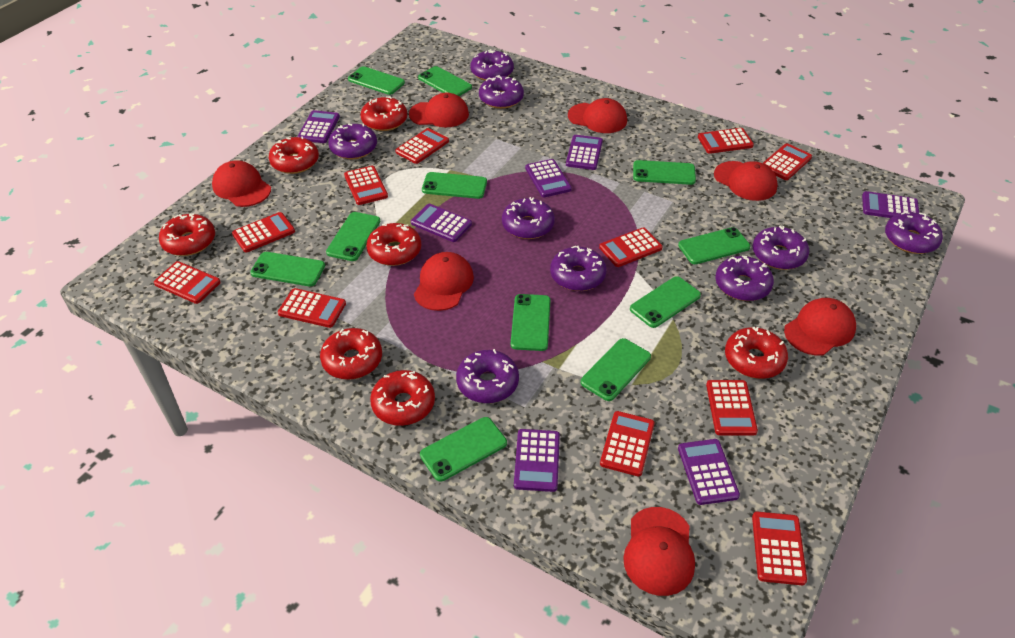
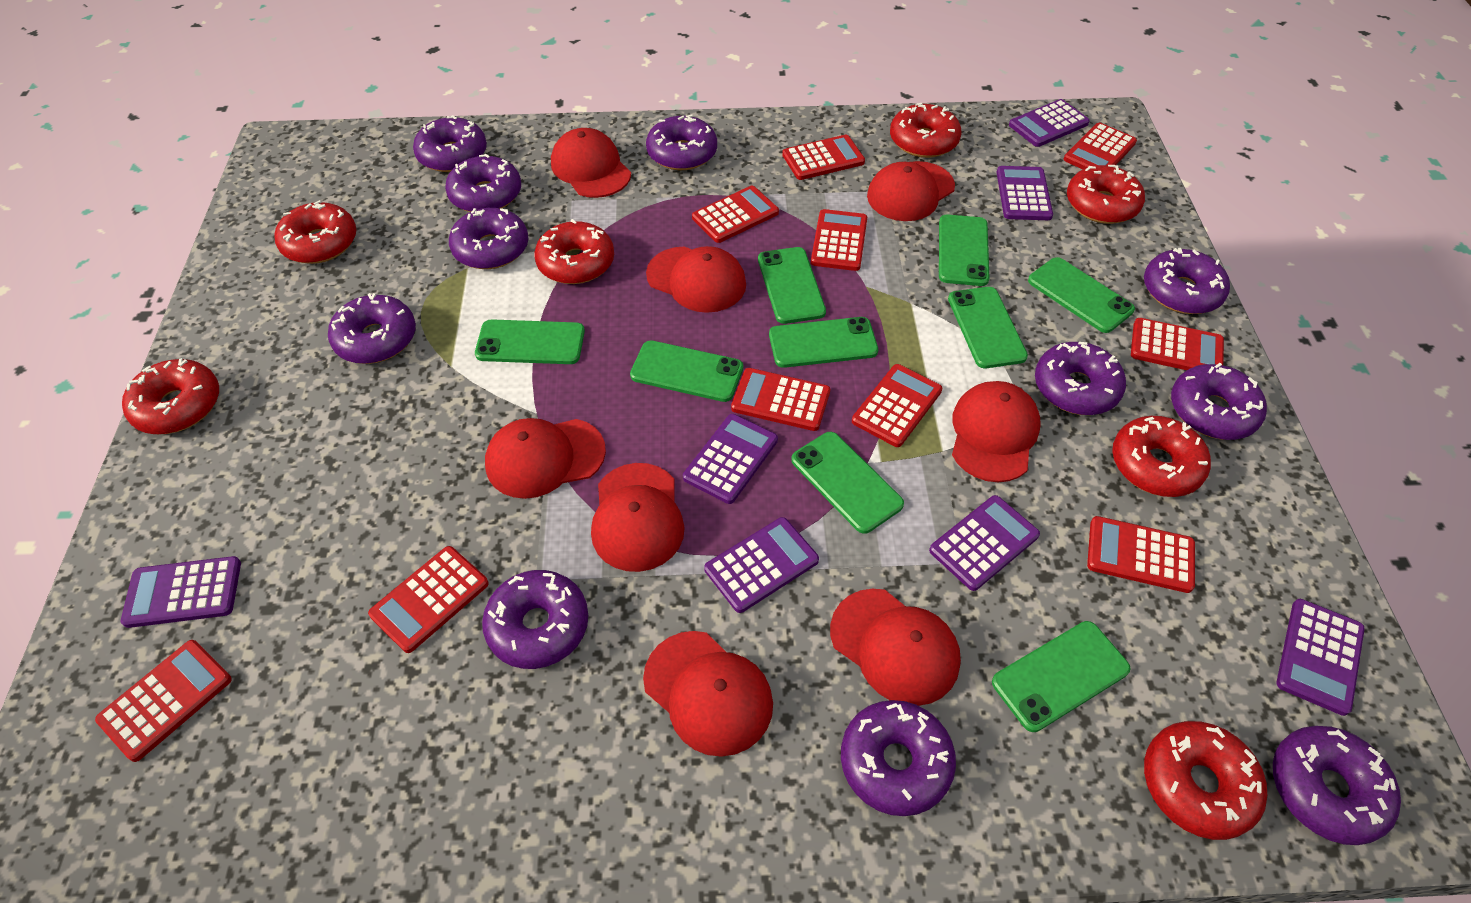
green phone: [250,252,325,286] [326,212,380,261] [348,66,405,95] [418,66,472,96] [420,417,507,482] [422,172,487,199] [511,294,551,351] [581,338,651,401] [630,276,701,328] [633,160,696,185] [678,227,750,264] = 11 -> [475,319,585,364] [630,340,743,402] [758,247,826,324] [769,317,878,368] [791,432,904,534] [939,214,990,286] [948,287,1028,368] [992,621,1130,732] [1028,257,1135,333] = 9
purple donut: [328,123,377,159] [456,349,519,403] [470,49,514,81] [479,75,524,109] [502,197,555,239] [550,246,607,291] [715,256,774,301] [752,226,809,270] [885,211,943,254] = 9 -> [328,293,416,364] [413,115,487,172] [445,154,521,212] [449,208,529,269] [482,570,589,669] [646,114,717,170] [841,700,956,816] [1035,342,1126,415] [1144,248,1230,314] [1171,363,1267,440] [1273,726,1401,845] = 11
red calculator: [154,261,221,304] [232,212,295,252] [278,288,346,328] [344,166,388,205] [395,128,449,164] [599,227,663,267] [600,411,655,476] [698,128,754,154] [706,380,758,436] [752,512,807,585] [763,143,812,180] = 11 -> [95,640,232,762] [368,546,489,653] [692,186,779,243] [731,368,830,431] [782,135,865,180] [811,209,867,271] [852,364,942,447] [1064,123,1137,169] [1087,516,1195,593] [1131,318,1224,370] = 10
red cap: [212,160,271,207] [409,92,469,127] [414,252,474,311] [568,98,627,133] [623,507,695,596] [714,161,778,201] [784,298,856,356] = 7 -> [485,418,606,499] [551,128,631,198] [591,463,685,572] [643,631,773,757] [646,246,746,313] [830,589,961,706] [867,161,955,221] [952,381,1041,482] = 8

